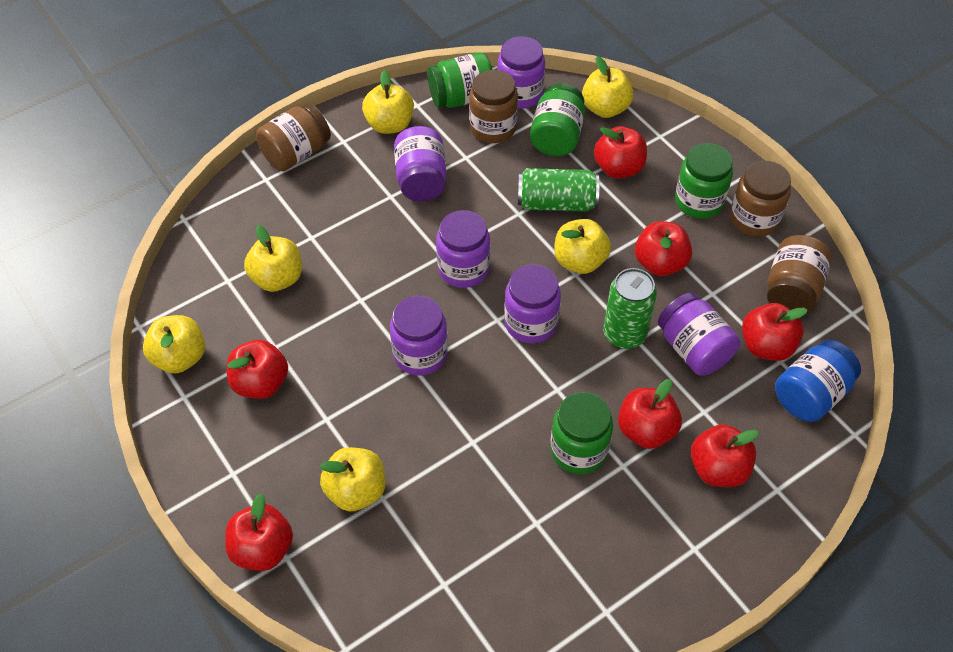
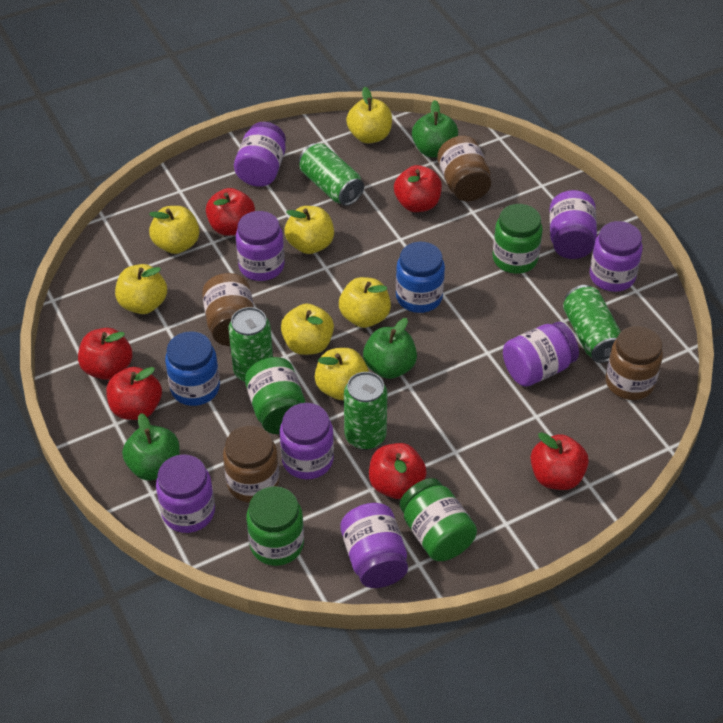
blue jar: [775,340,861,422] = 1 -> [165,331,220,406] [396,242,445,313] = 2
green apple: none = 0 -> [122,413,180,481] [363,318,417,379] [412,100,458,158] = 3
green can: [518,168,600,212] [603,268,657,349] = 2 -> [228,307,273,382] [299,143,364,206] [344,372,388,450] [563,285,621,363] = 4
purple jar: [390,296,448,376] [394,126,447,202] [436,210,490,288] [497,36,545,109] [504,264,561,344] [658,293,740,375] = 6 -> [156,454,215,533] [234,122,286,187] [236,211,285,281] [280,403,334,479] [340,503,408,588] [503,322,579,387] [549,190,597,259] [590,221,643,292] = 8
red apple: [225,493,293,571] [227,340,288,399] [594,126,647,179] [618,379,682,449] [635,221,692,276] [691,424,759,487] [742,303,808,361] = 7 -> [78,328,133,380] [106,367,162,420] [206,188,255,236] [369,443,427,499] [394,165,442,212] [531,432,589,490] = 6
yellow apple: [143,315,205,373] [244,225,302,292] [320,447,385,511] [362,70,414,134] [554,219,611,274] [582,56,633,118] = 6 -> [115,264,167,314] [149,206,199,254] [281,303,334,355] [285,206,334,254] [315,348,369,400] [339,277,391,328] [346,87,392,143] = 7

